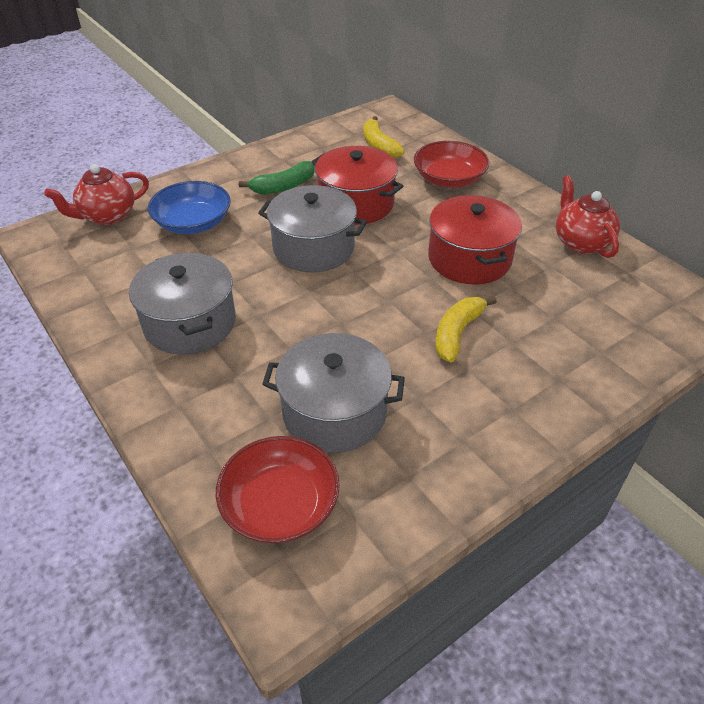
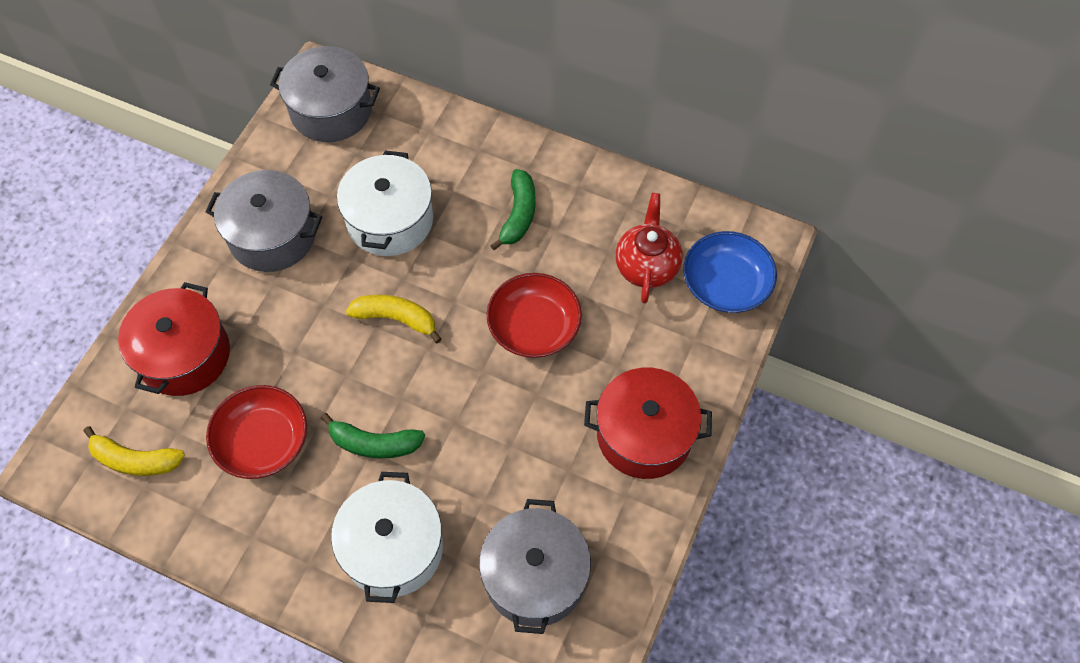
green banana: [239,161,315,194] = 1 -> [321,413,425,459] [490,169,536,250] = 2
red teapot: [44,164,149,225] [556,175,620,258] = 2 -> [615,193,683,303] = 1
white pot: none = 0 -> [331,472,443,603] [337,150,433,256] = 2

